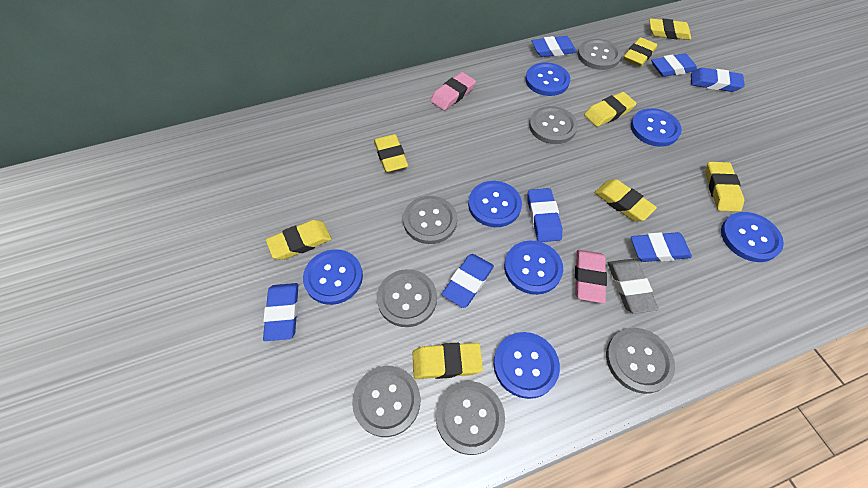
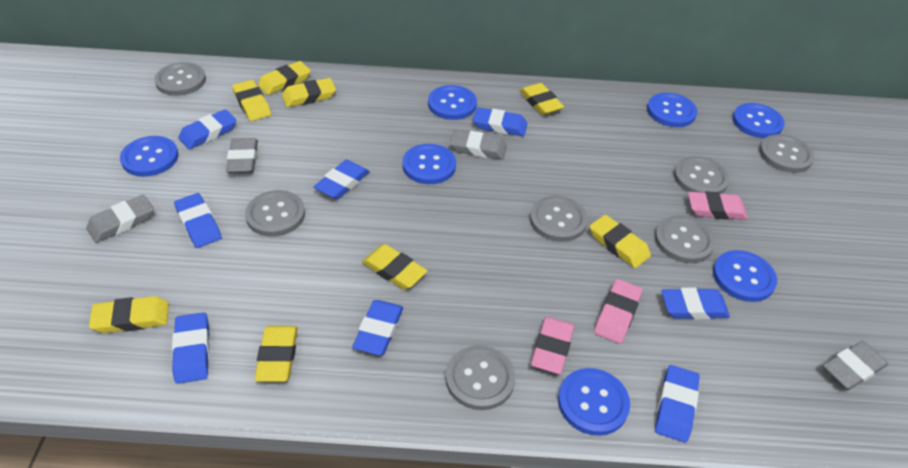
blue eraser: [263,283,299,341] [442,254,494,308] [528,188,563,242] [532,36,577,57] [631,232,692,262] [651,53,697,77] [691,68,745,92] = 7 -> [172,312,210,384] [174,193,222,248] [178,109,236,149] [314,159,370,199] [352,300,403,355] [473,107,527,136] [655,365,700,443] [661,287,730,320] = 8
grey eraser: [608,259,659,314] = 1 -> [86,195,154,243] [226,138,258,174] [450,130,507,159] [823,341,888,390] = 4
pink eraser: [431,72,476,111] [575,250,607,303] = 2 -> [531,317,574,374] [594,279,642,344] [688,191,748,220] = 3

